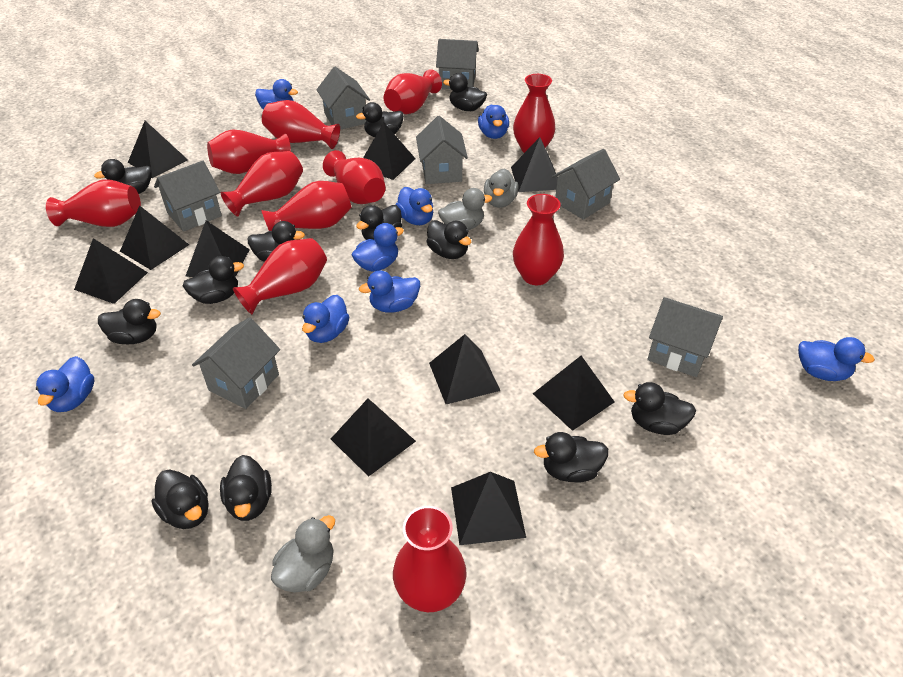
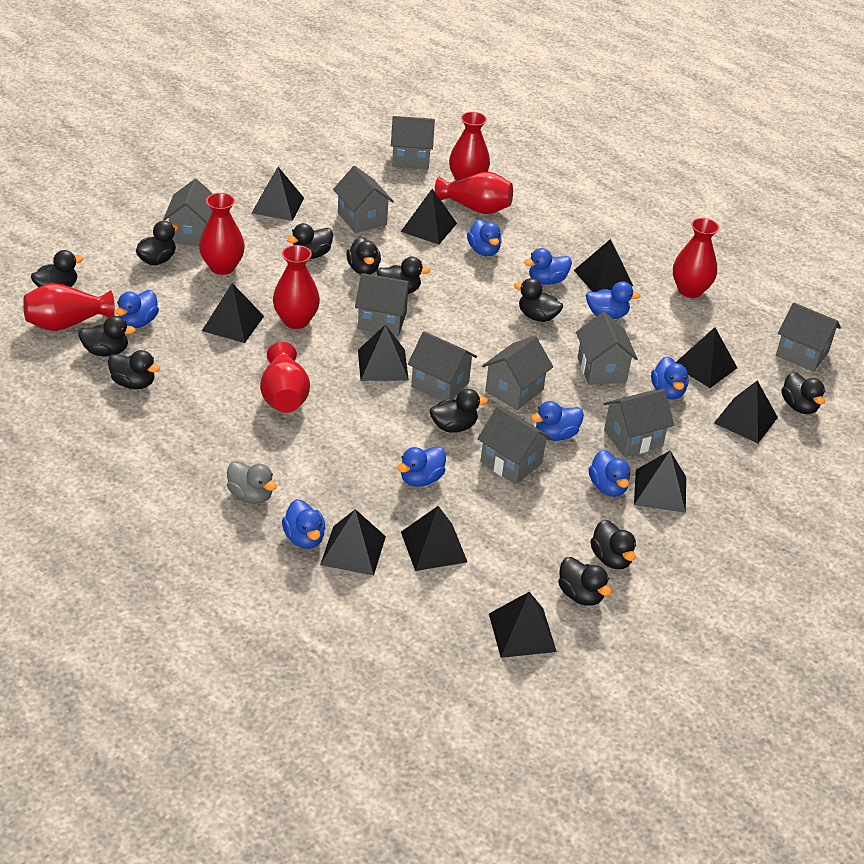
black pyramid: [74,238,148,304] [120,205,189,270] [128,121,188,178] [186,220,250,277] [331,399,416,477] [363,123,416,180] [429,334,501,404] [451,472,526,545] [511,137,558,192] [533,356,615,431] = 10 -> [202,283,264,343] [252,167,304,221] [320,509,386,576] [358,324,409,381] [401,189,457,244] [401,506,467,571] [489,592,557,658] [574,239,633,292] [634,451,686,513] [676,327,737,388] [714,380,778,443] = 11
blue duck: [36,356,95,412] [255,79,298,109] [302,295,349,343] [351,223,404,272] [359,270,420,313] [396,187,433,225] [478,104,509,139] [798,337,875,381] = 8 -> [116,290,159,328] [282,499,325,549] [397,446,446,487] [467,219,502,256] [524,248,572,285] [531,401,584,441] [586,281,641,319] [589,450,630,497] [651,357,689,400] = 9
grey duck: [271,515,335,592] [438,188,492,230] [484,168,518,208] = 3 -> [227,461,277,504] = 1
grey house: [154,161,222,232] [192,317,280,409] [316,67,370,130] [416,116,468,184] [436,39,479,89] [552,149,620,220] [647,297,723,377] = 7 -> [163,179,213,246] [333,166,394,233] [355,273,412,336] [391,116,435,169] [408,331,477,401] [477,406,552,484] [482,336,553,410] [576,312,638,385] [603,389,674,457] [776,302,841,372] = 10
red vase: [46,180,141,227] [207,129,291,174] [221,151,303,217] [233,238,327,315] [261,181,352,231] [262,100,340,149] [323,150,385,204] [384,69,442,114] [393,506,467,612] [513,74,555,153] [513,194,564,285] = 11 -> [23,283,115,331] [199,193,245,275] [260,342,310,413] [273,245,320,329] [435,172,513,214] [449,112,490,181] [673,218,719,298] = 7

